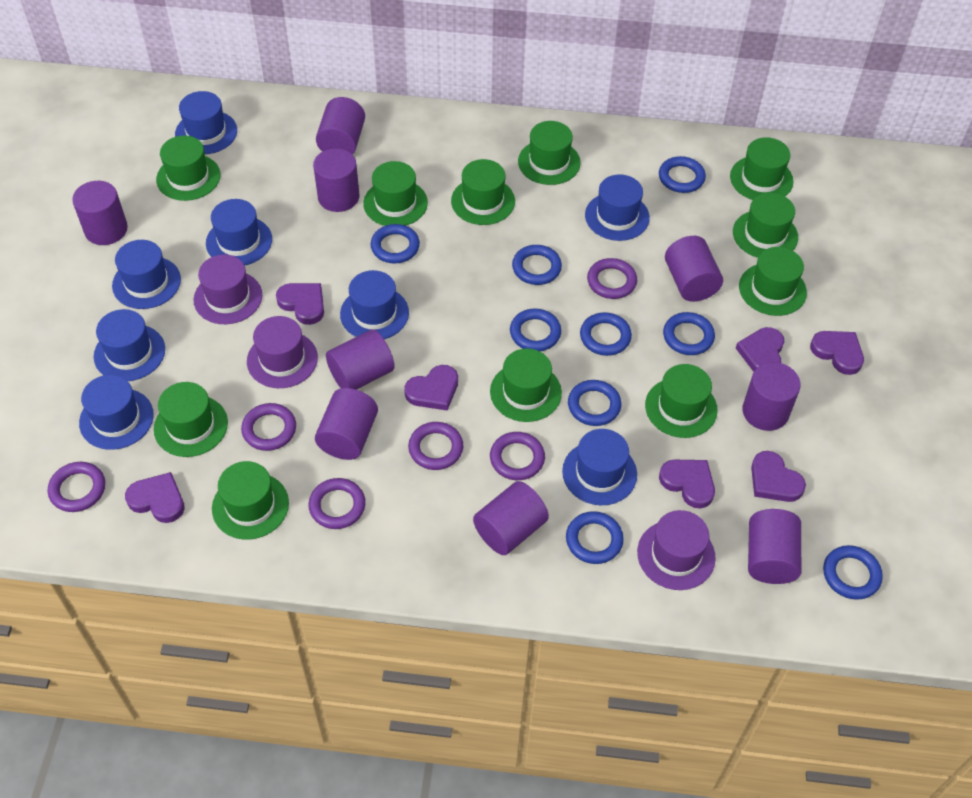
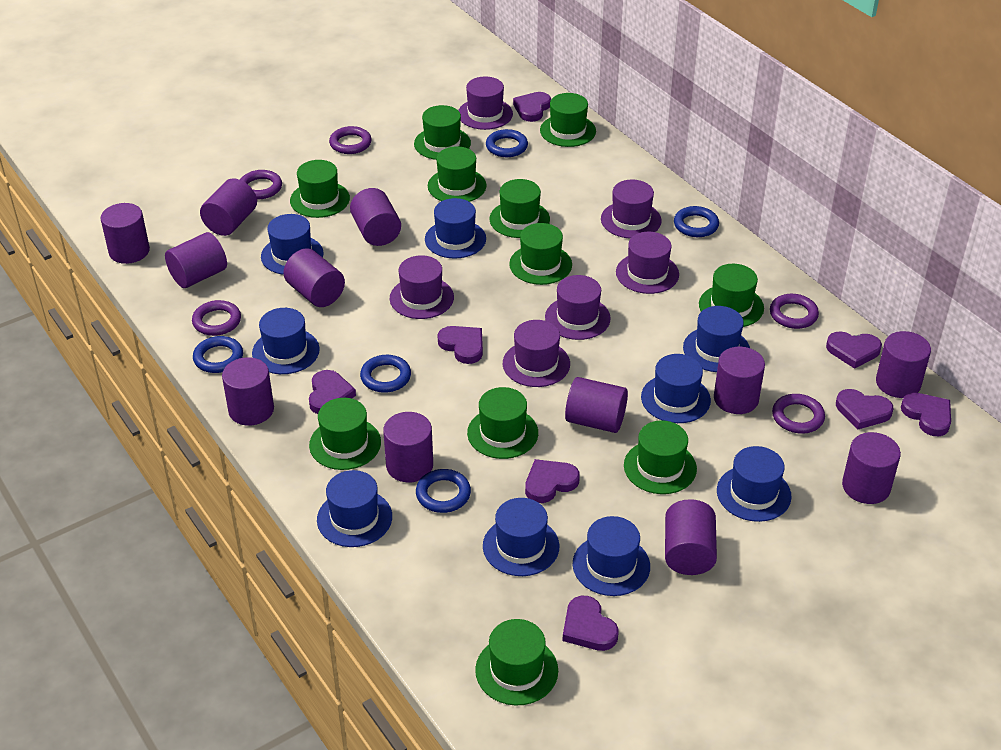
blue hat: [79,375,154,450] [94,309,165,381] [112,240,181,309] [175,91,237,154] [206,199,272,266] [340,270,409,339] [562,429,637,505] [585,174,650,241] = 8 -> [252,308,320,374] [261,214,323,275] [317,470,392,547] [425,198,486,259] [483,498,559,576] [573,516,650,596] [641,354,711,423] [683,306,750,372] [717,446,792,522] = 9
blue ring: [371,224,420,263] [510,308,561,351] [512,245,562,285] [566,511,624,564] [568,380,621,426] [580,312,632,356] [659,156,706,193] [663,312,715,355] [823,545,883,600] = 9 -> [193,336,243,373] [360,355,411,393] [416,469,471,513] [486,129,528,157] [674,206,719,237] = 5
purple cylinder: [72,181,128,245] [313,148,360,212] [315,388,378,460] [316,97,365,154] [326,329,395,390] [473,481,549,555] [665,236,723,302] [742,362,801,431] [748,509,801,584] = 9 -> [101,203,150,264] [165,232,227,288] [200,178,257,236] [222,357,274,426] [284,248,345,307] [350,188,401,246] [383,412,433,482] [565,377,628,433] [665,499,717,575] [714,347,765,414] [842,432,901,504] [876,331,931,398] = 12
purple hat: [193,255,262,324] [247,316,318,388] [637,510,716,590] = 3 -> [390,255,454,319] [458,76,513,130] [503,320,570,387] [545,275,611,340] [601,179,661,239] [616,232,679,294] = 6
purple heart: [125,472,185,523] [276,283,324,325] [404,365,458,411] [659,460,715,508] [736,327,785,371] [751,451,806,502] [810,331,864,375] = 7 -> [309,370,356,414] [438,326,483,364] [513,92,551,122] [525,459,580,503] [562,596,618,651] [826,331,882,369] [836,389,893,429] [901,393,951,436] = 8
purple ring: [48,462,105,512] [241,403,296,451] [309,478,366,529] [408,422,463,470] [490,432,545,480] [587,258,637,299] = 6 -> [192,300,241,336] [240,170,282,199] [329,126,372,154] [770,294,819,329] [772,394,825,434] = 5

